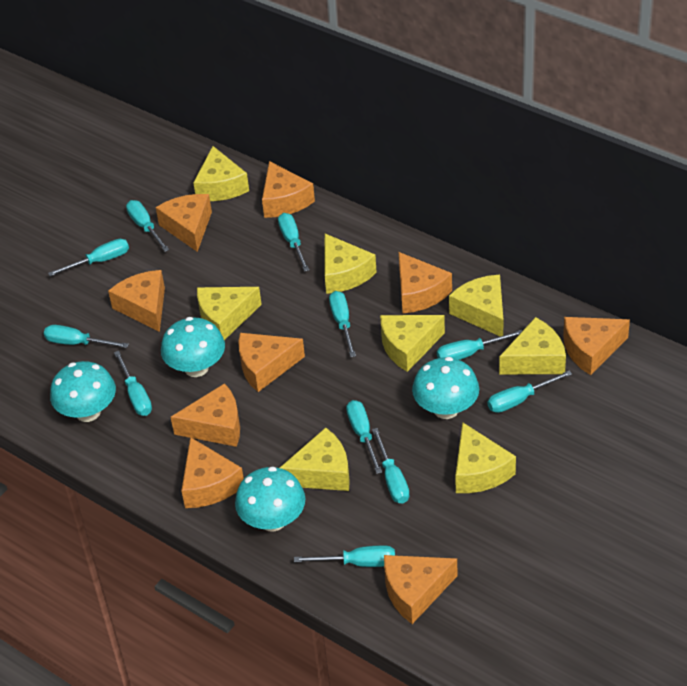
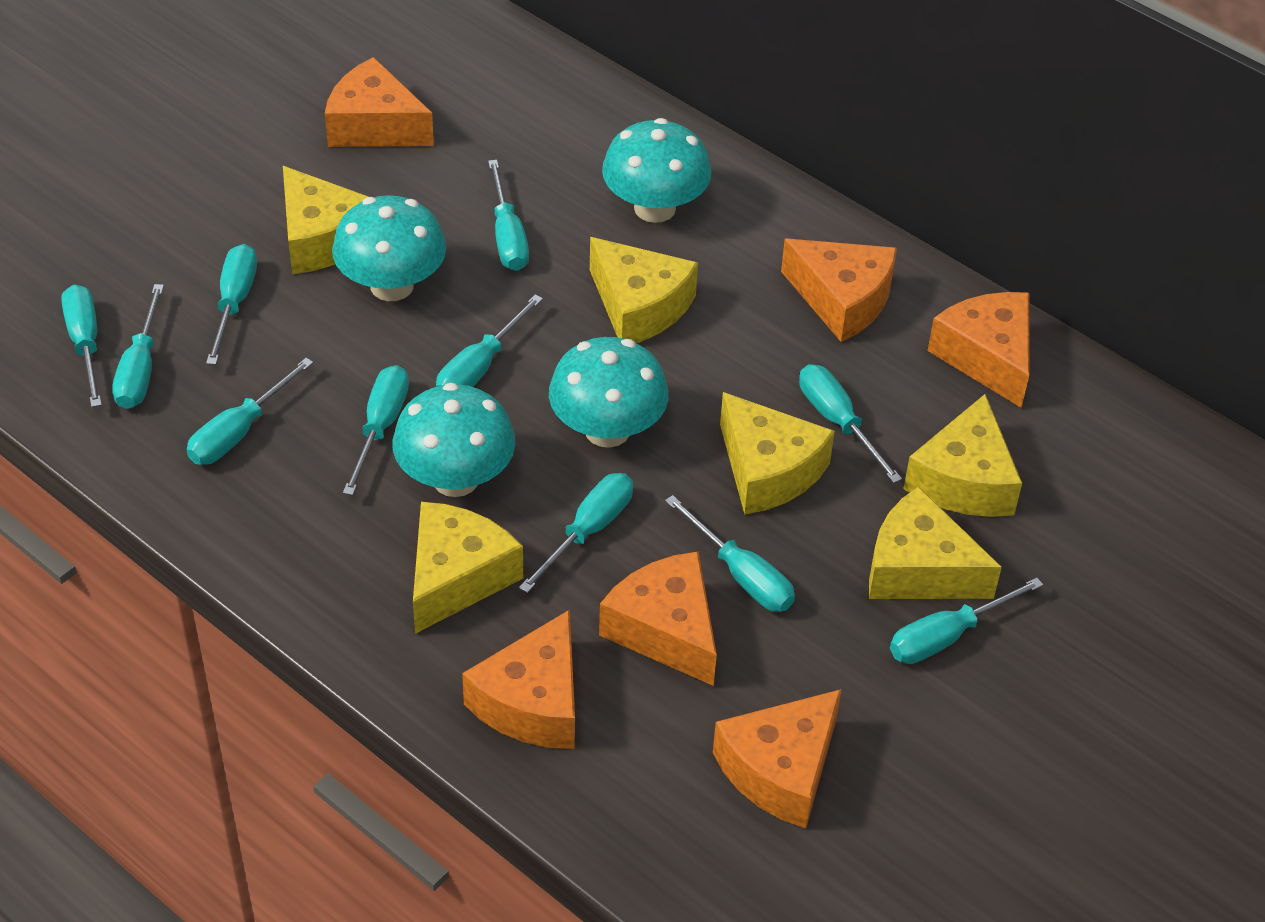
orange cheese: [108,270,165,332] [156,194,212,252] [171,383,240,447] [181,437,244,508] [238,333,305,392] [262,161,315,218] [384,555,457,624] [399,252,452,314] [563,317,630,375] = 9 -> [325,57,434,147] [462,610,575,749] [599,551,717,686] [713,689,842,828] [781,239,897,342] [928,292,1029,408] = 6
yellow cheese: [193,146,249,201] [197,287,262,340] [280,428,350,491] [325,234,377,294] [380,315,445,372] [449,275,504,336] [455,423,516,493] [499,317,566,374] = 8 -> [283,166,368,274] [413,502,523,634] [590,237,698,343] [720,392,835,515] [869,487,1002,599] [903,394,1022,517] = 6

